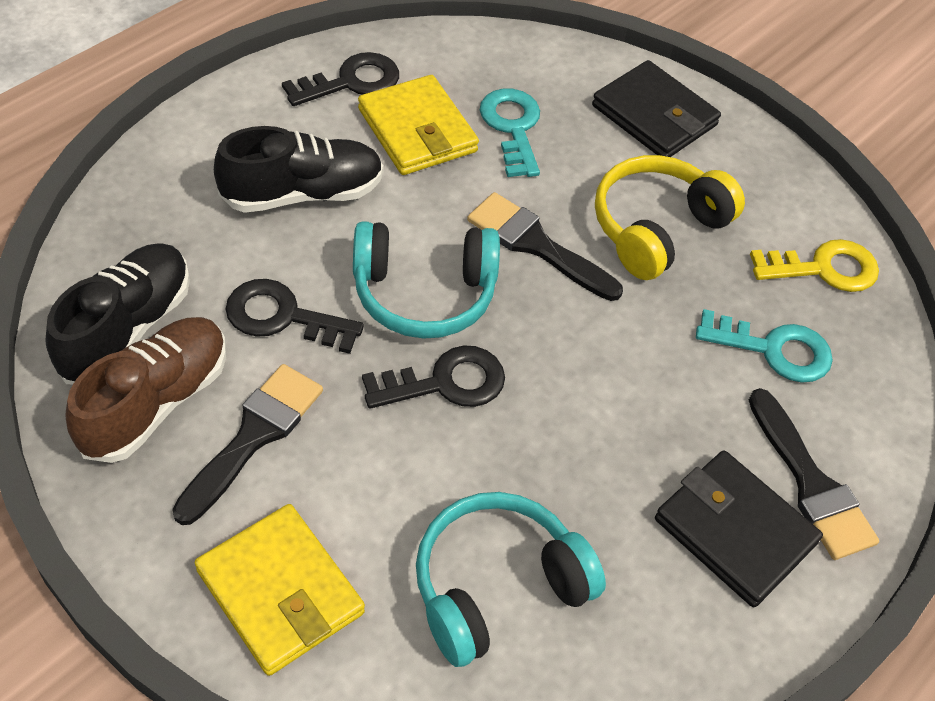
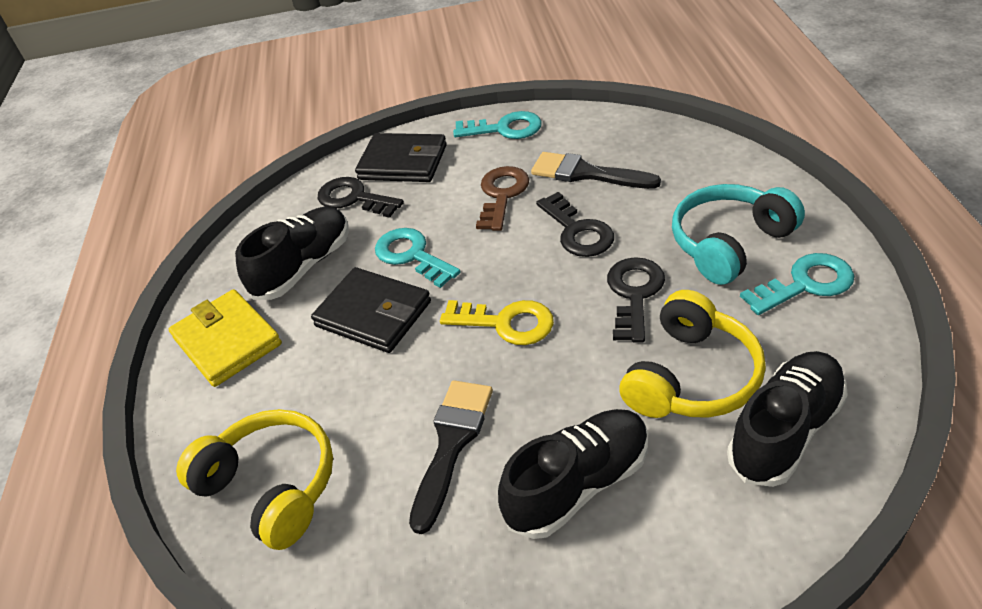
black brush: [172,364,323,525] [467,192,623,301] [749,388,879,560] = 3 -> [409,380,493,534] [531,152,661,189] = 2
black shoe: [46,244,190,384] [214,126,383,213] = 2 -> [235,207,349,300] [498,409,648,539] [727,351,848,487] = 3
brown key: none = 0 -> [476,166,529,231] = 1
brown shoe: [65,317,226,463] = 1 -> none = 0
turquoise headphones: [353,221,500,339] [416,492,606,667] = 2 -> [672,184,805,285] = 1
turquoise key: [480,89,540,177] [696,309,833,383] = 2 -> [375,228,460,288] [453,111,542,139] [740,253,854,315] = 3
yellow headphones: [595,155,745,280] = 1 -> [176,409,333,550] [619,290,766,418] = 2
yellow wallet: [195,504,365,676] [358,75,479,175] = 2 -> [169,289,282,387] = 1

